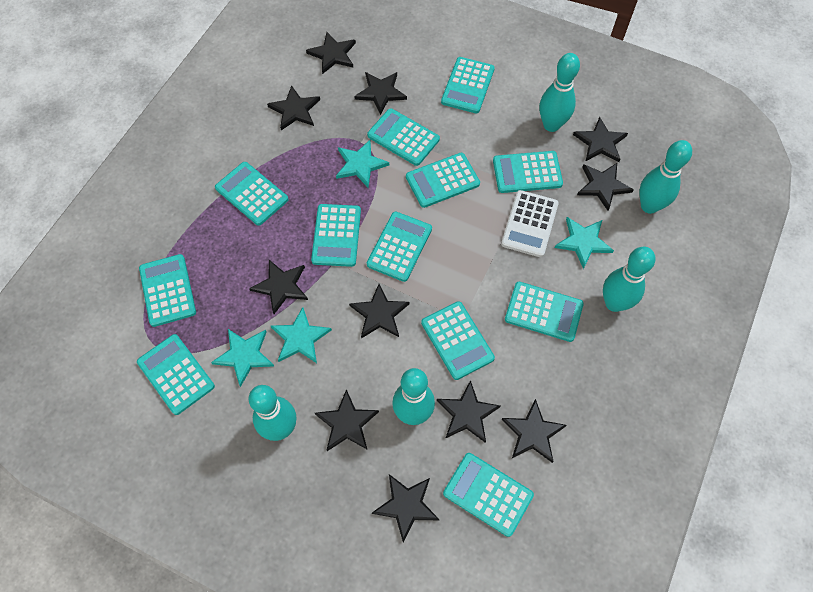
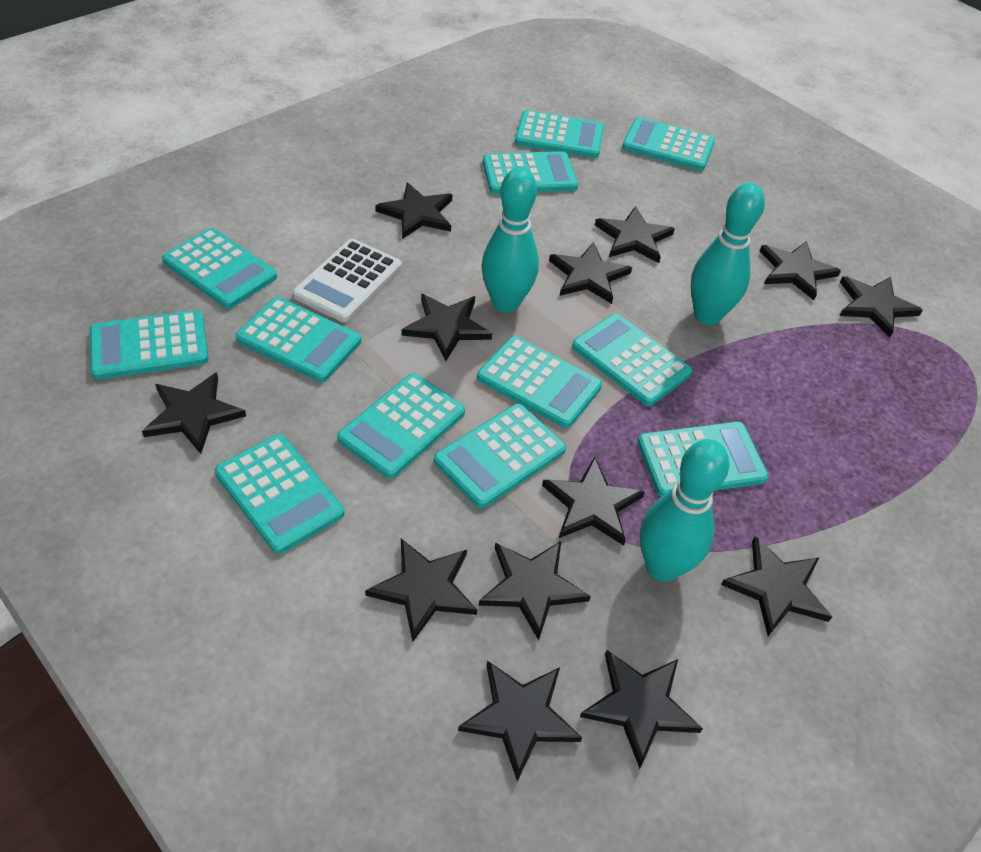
black star: [249,260,308,314] [267,85,320,130] [306,32,356,74] [315,389,379,451] [349,284,410,338] [354,72,407,115] [372,474,440,542] [437,380,501,443] [501,399,567,463] [573,117,628,162] [577,163,634,211] = 11 -> [142,372,246,454] [365,539,477,642] [375,183,453,239] [402,294,492,361] [458,661,582,781] [479,541,591,640] [542,457,645,546] [549,242,632,304] [580,650,703,769] [595,206,675,263] [721,536,832,636] [760,241,841,300] [840,276,923,337] = 13
turquoise bowling pin: [249,385,296,441] [392,368,435,425] [539,53,580,132] [603,247,656,312] [639,140,692,214] = 5 -> [481,167,539,313] [640,439,729,582] [691,183,765,325] = 3
turquoise star: [211,329,274,387] [271,307,332,363] [336,140,389,188] [555,217,614,269] = 4 -> none = 0

